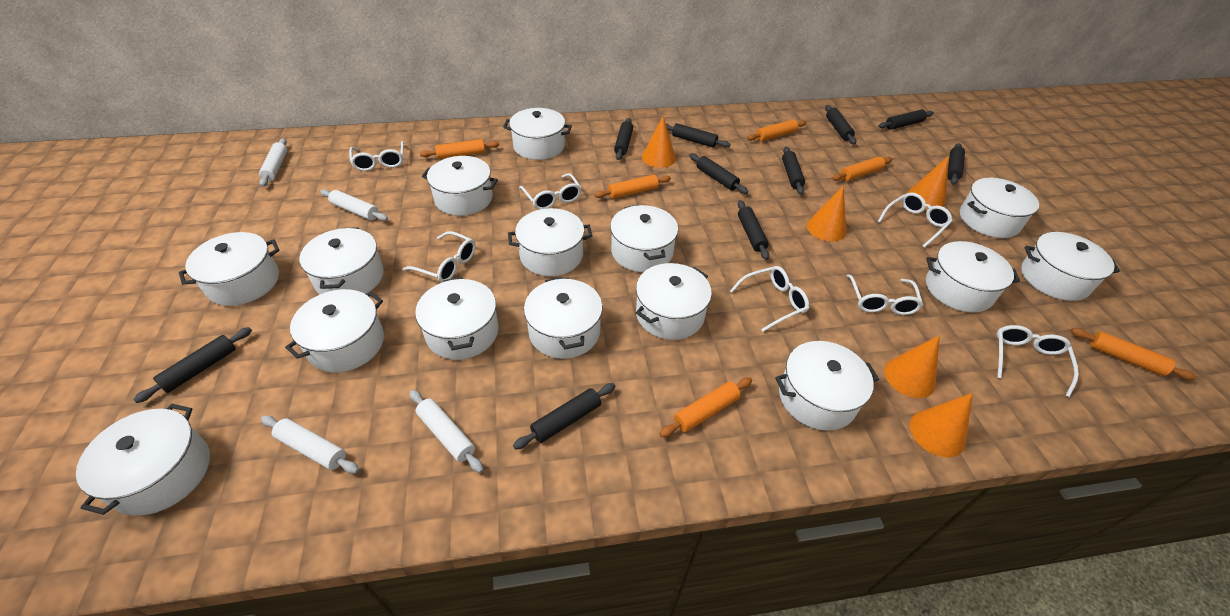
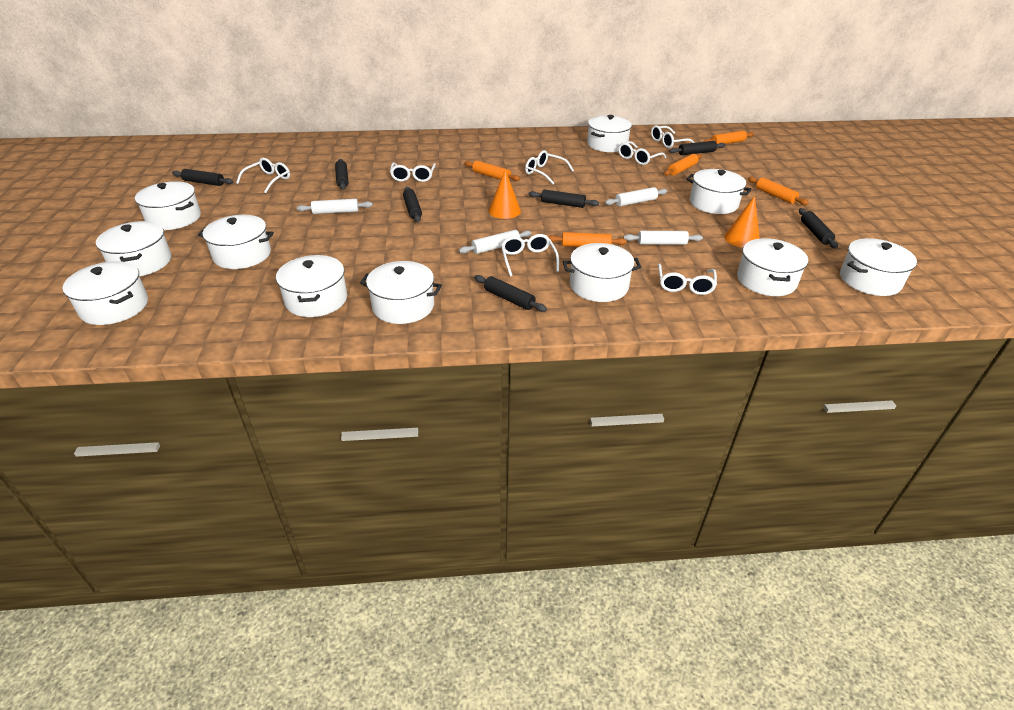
black rolling pin: [133,327,252,403] [513,383,615,450] [614,118,633,160] [666,123,730,148] [689,153,748,194] [737,200,769,260] [782,147,805,195] [825,105,856,145] [878,110,934,130] [947,143,965,185] = 10 -> [172,169,233,186] [335,159,349,190] [403,187,422,222] [474,275,547,312] [528,189,599,208] [669,141,725,155] [799,208,838,249] = 7
orange cone: [642,116,676,168] [807,185,846,242] [884,335,940,398] [908,156,949,209] [910,393,973,458] = 5 -> [488,170,521,219] [724,196,760,248] = 2
orange rolling pin: [420,139,499,159] [594,175,671,199] [659,378,752,437] [747,119,806,141] [832,157,892,181] [1071,328,1196,380] = 6 -> [464,160,520,181] [548,232,627,247] [664,154,702,176] [704,131,754,144] [748,177,809,205] = 5
white pot: [76,404,210,516] [179,232,280,306] [285,289,384,372] [299,227,384,294] [415,277,499,360] [422,156,498,216] [503,108,572,160] [508,208,592,276] [524,277,603,359] [610,205,678,272] [636,263,712,340] [775,341,879,431] [926,241,1020,313] [960,178,1039,238] [1021,232,1120,301] = 15 -> [62,261,148,325] [96,221,171,276] [135,181,201,230] [198,215,274,269] [276,255,347,317] [360,261,442,324] [563,243,641,302] [587,115,632,152] [686,169,752,214] [737,238,808,296] [840,238,917,296] = 11

